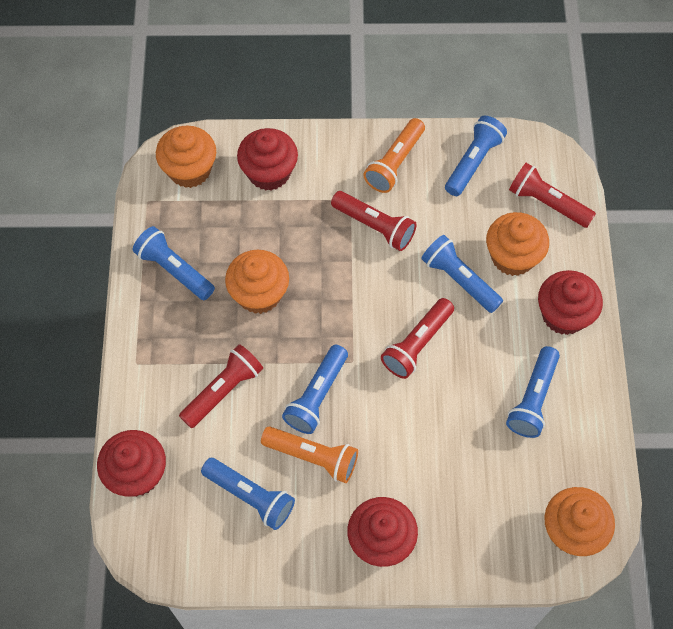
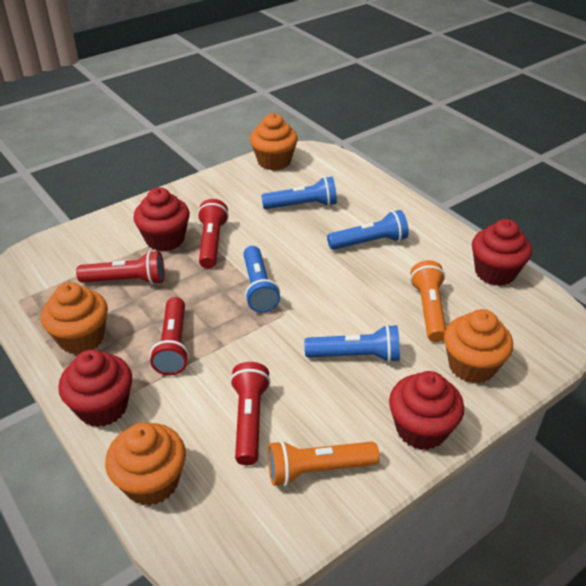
blue flashlight: [133,226,215,300] [201,458,295,530] [282,345,348,434] [421,235,503,313] [445,116,507,196] [506,346,560,438] = 6 -> [243,246,280,313] [261,177,337,209] [304,325,400,363] [327,210,409,250] = 4

